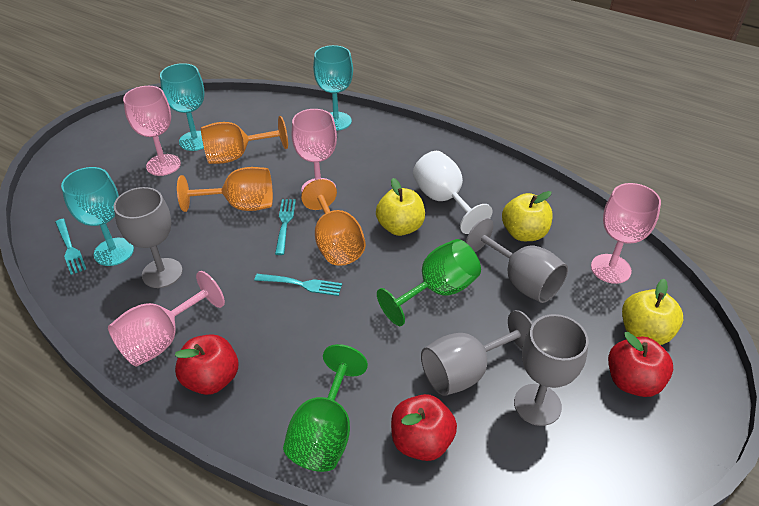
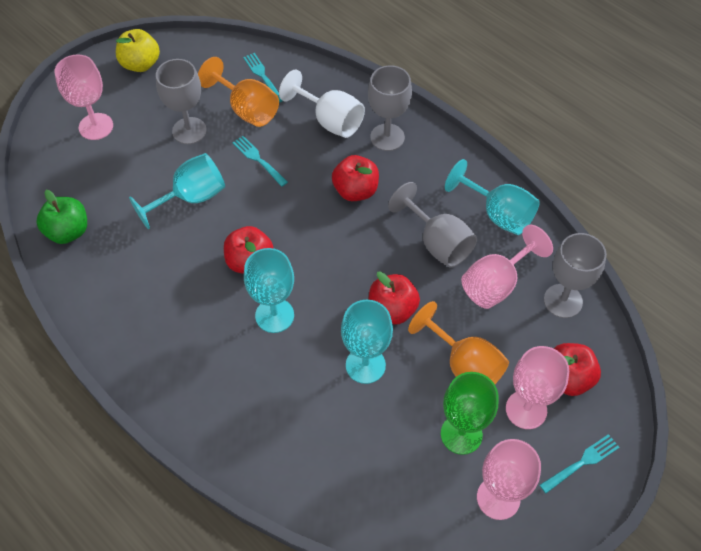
green apple: none = 0 -> [36,190,87,244] = 1
green goblet: [283,344,368,472] [377,239,481,326] = 2 -> [441,372,499,455] = 1
orange goblet: [177,167,273,212] [201,116,288,164] [301,179,366,266] = 3 -> [198,57,279,127] [408,301,509,384] = 2
red apple: [174,334,238,395] [391,394,457,461] [608,332,673,397] = 3 -> [224,226,274,274] [332,155,379,201] [369,271,420,325] [554,343,601,396] = 4
turquoise goblet: [61,167,134,266] [160,63,205,151] [313,45,353,131] = 3 -> [129,153,225,229] [244,248,294,333] [341,300,393,384] [445,159,540,235] = 4
yellow apple: [376,178,425,236] [502,191,553,241] [622,279,683,345] = 3 -> [116,29,160,72] = 1

